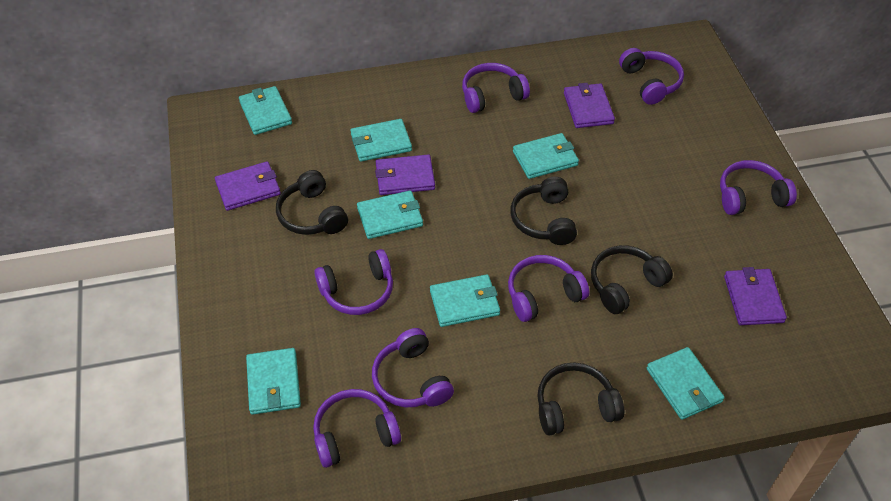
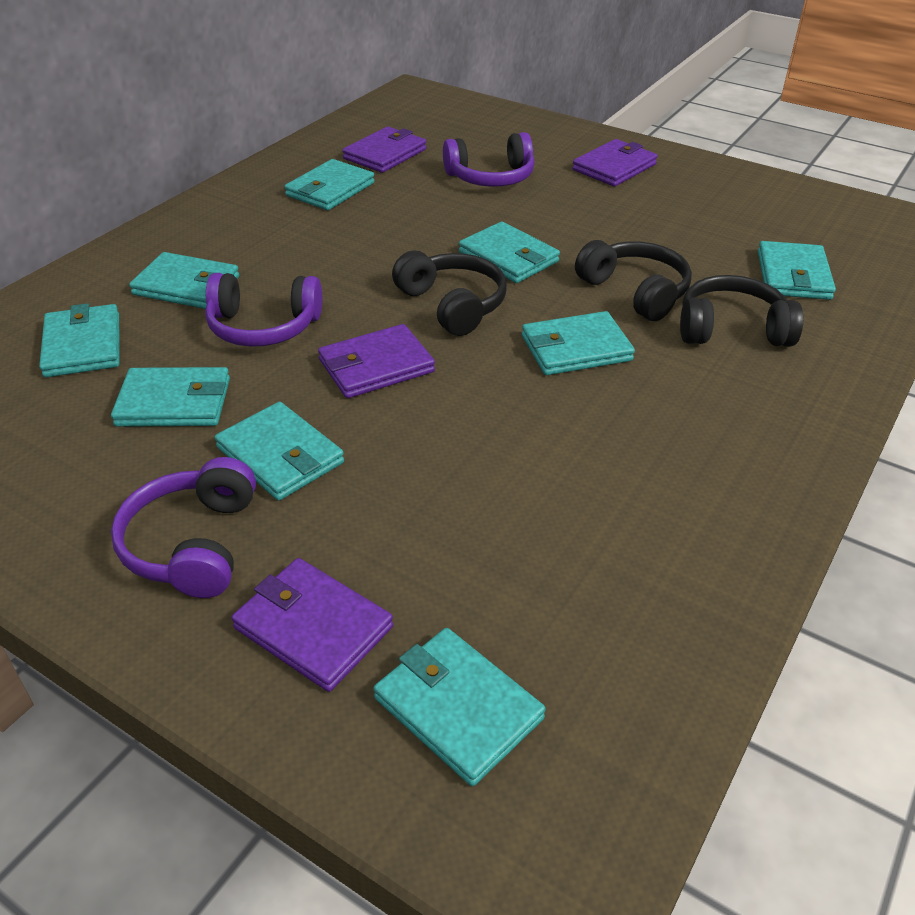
black headphones: [276,170,348,235] [511,177,577,245] [537,362,624,436] [591,245,673,314] = 4 -> [392,251,507,336] [575,240,692,321] [680,275,803,347] = 3
purple headphones: [313,389,401,468] [314,249,393,315] [372,328,454,407] [462,63,530,113] [508,255,589,322] [619,48,684,105] [720,160,797,215] = 7 -> [111,457,256,598] [205,273,322,347] [443,132,535,187] = 3
turquoise wallet: [239,86,292,135] [246,348,301,415] [350,119,412,162] [357,190,423,239] [430,274,500,327] [513,133,579,179] [647,347,725,420] = 7 -> [39,303,120,377] [111,367,230,427] [129,252,239,309] [215,402,344,501] [285,159,375,210] [373,628,546,786] [459,222,560,283] [522,311,635,375] [758,241,836,300] = 9

